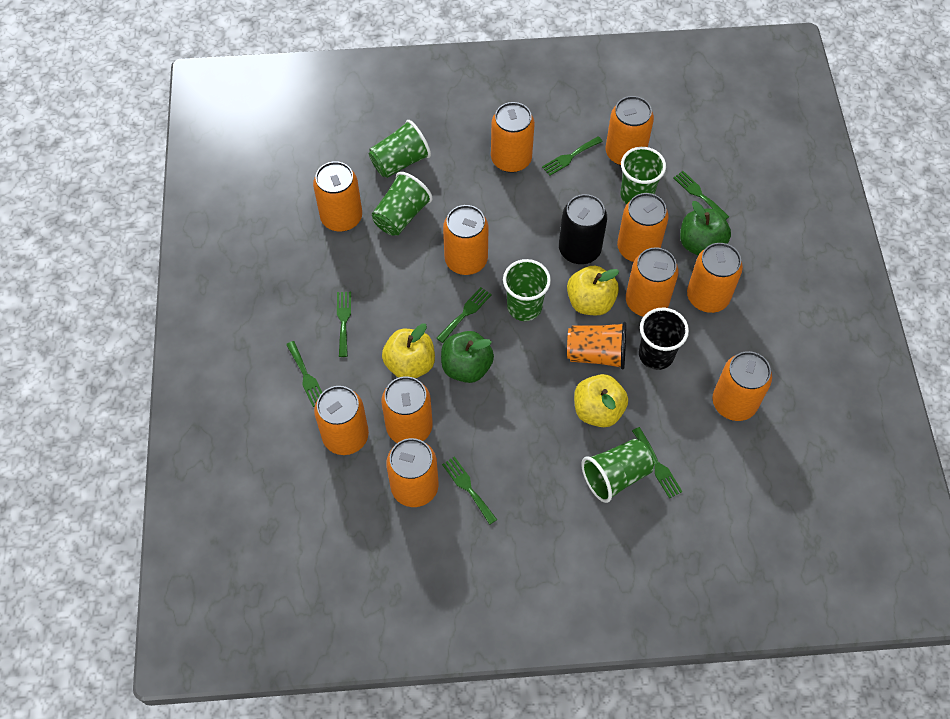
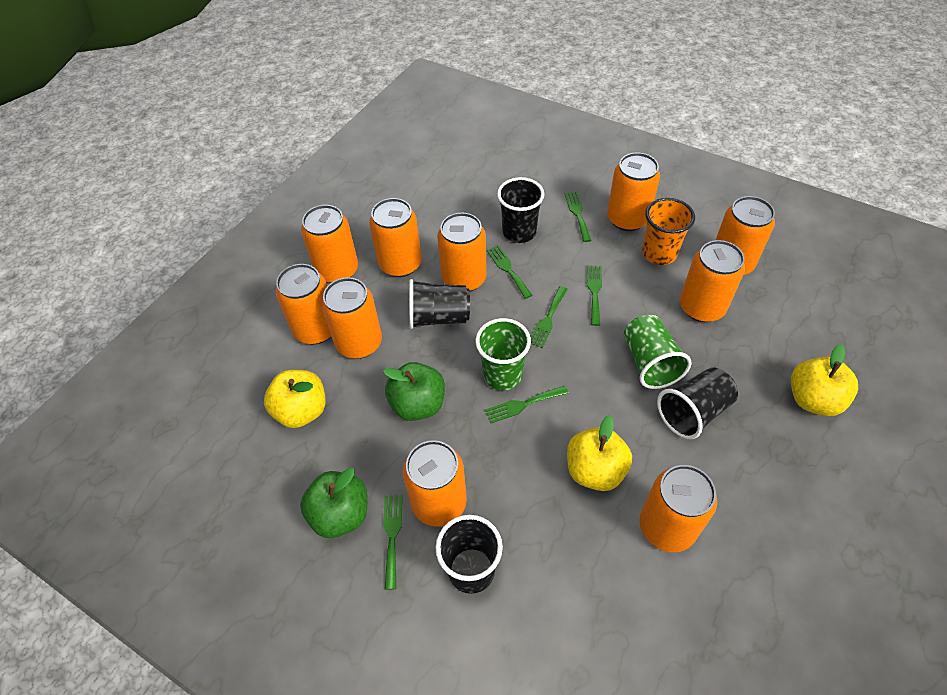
black can: [559,194,607,264] = 1 -> none = 0
black cup: [639,308,689,370] = 1 -> [409,279,470,329] [435,515,503,594] [497,177,544,243] [657,367,738,439] = 4
green cup: [369,120,431,178] [372,172,433,236] [503,259,551,321] [581,439,654,503] [621,147,666,204] = 5 -> [476,318,531,390] [624,315,691,389] = 2
green fork: [286,341,322,407] [337,292,351,357] [436,287,492,343] [442,456,497,525] [542,136,603,176] [632,427,683,498] [673,171,729,220] = 7 -> [383,495,402,590] [485,386,568,423] [487,245,532,299] [531,286,567,348] [565,191,592,242] [587,265,602,326] = 6
orange can: [313,161,362,232] [314,386,369,455] [382,376,433,443] [386,438,439,507] [443,205,489,275] [491,102,535,173] [606,96,654,166] [617,193,669,262] [626,247,679,317] [687,243,743,313] [712,351,772,421] = 11 -> [275,264,331,344] [301,205,358,283] [322,277,382,359] [369,198,422,277] [403,440,467,527] [437,213,487,292] [607,153,660,231] [640,465,717,552] [680,240,745,322] [716,196,775,275] = 10

